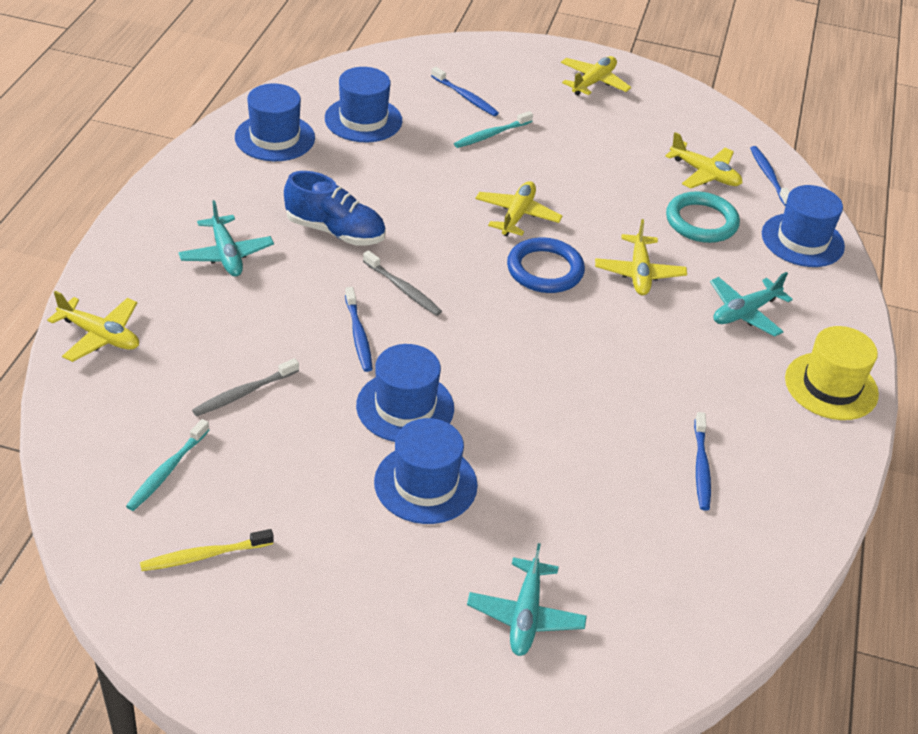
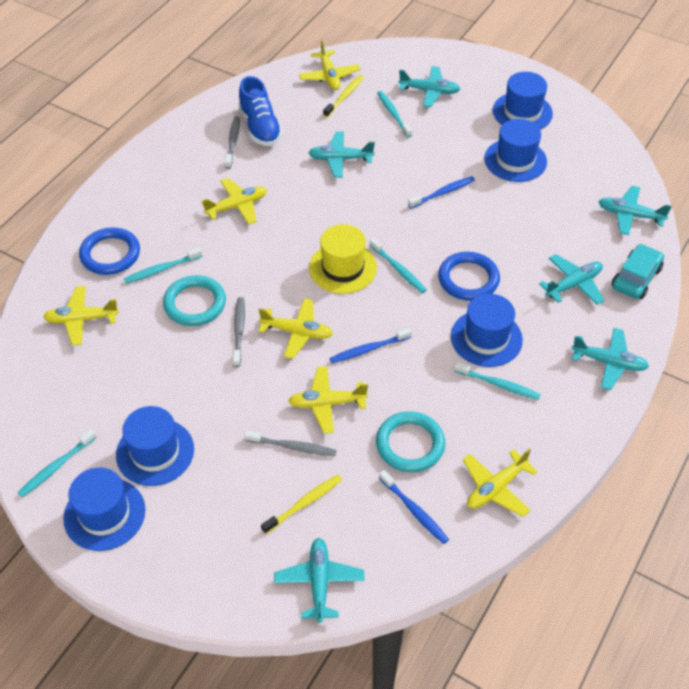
blue ring: [507,237,585,293] = 1 -> [79,227,140,275] [438,252,500,301] = 2
blue toothbrush: [345,287,373,372] [431,67,499,116] [694,412,711,511] [750,146,790,206] = 4 -> [330,328,412,363] [379,470,449,544] [408,176,475,208] = 3
grey toothbrush: [192,358,299,416] [363,250,442,316] = 2 -> [225,116,240,169] [233,297,245,367] [244,430,337,456] = 3
turquoise car: none = 0 -> [612,244,664,299] = 1
turquoise plane: [178,200,274,276] [467,543,587,656] [710,272,793,337] = 3 -> [274,538,365,622] [309,131,375,178] [399,66,460,107] [539,254,604,305] [571,328,649,390] [599,186,672,235] = 6
turquoise ring: [666,191,740,243] = 1 -> [163,275,226,326] [376,411,445,472] = 2
turquoise toothbrush: [126,419,209,511] [454,111,533,148] = 2 -> [18,429,97,497] [124,247,202,284] [370,238,427,293] [377,91,412,138] [454,362,541,400] = 5
yellow plane: [47,291,139,362] [475,181,563,236] [561,56,631,96] [595,219,687,295] [665,132,742,189] = 5 -> [43,286,119,346] [201,178,267,225] [258,298,333,359] [288,366,368,434] [299,40,360,90] [463,448,538,517] = 6
yellow toothbrush: [140,529,274,571] = 1 -> [261,475,342,534] [323,75,364,118] = 2

